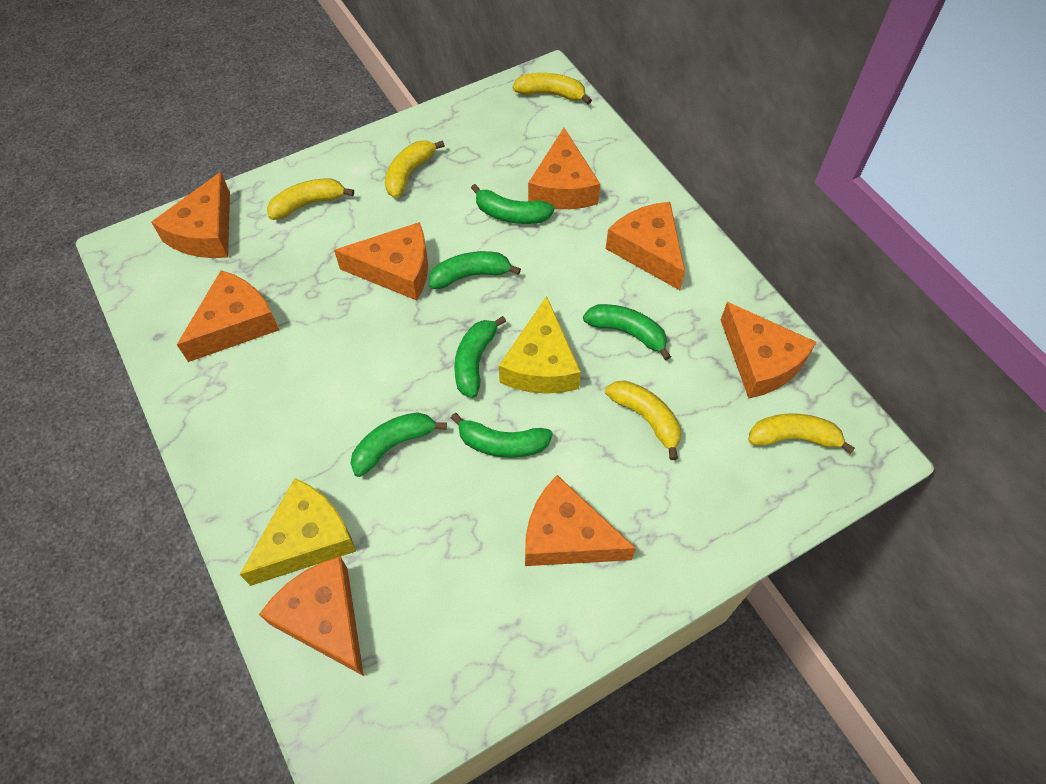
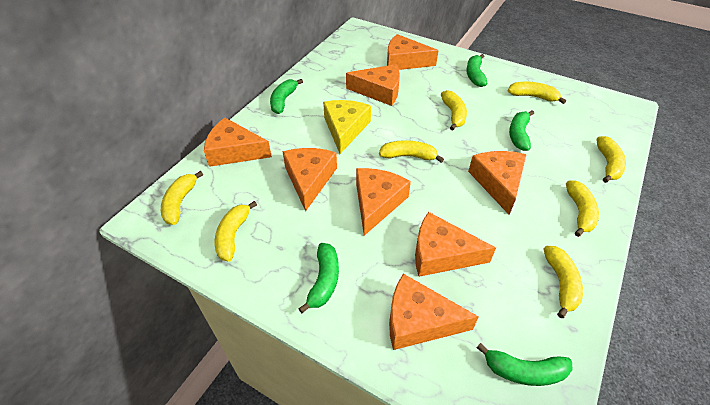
green banana: [350,412,447,477] [429,251,521,289] [451,413,553,458] [454,316,506,398] [471,184,554,224] [583,304,671,361] = 6 -> [270,79,303,114] [298,243,339,313] [466,54,488,87] [477,343,573,386] [509,110,534,151] = 5
yellow banana: [267,178,354,220] [385,140,445,198] [513,73,592,105] [605,380,681,460] [748,413,855,454] = 5 -> [161,171,203,225] [215,201,257,262] [379,140,444,163] [441,90,467,131] [508,82,566,104] [543,246,583,318] [566,180,599,237] [596,136,626,183] = 8
yellow cheese: [240,478,356,586] [499,296,581,394] = 2 -> [323,100,371,154] = 1

